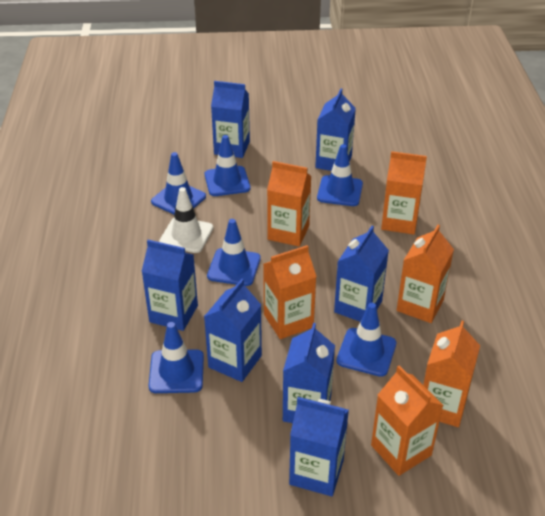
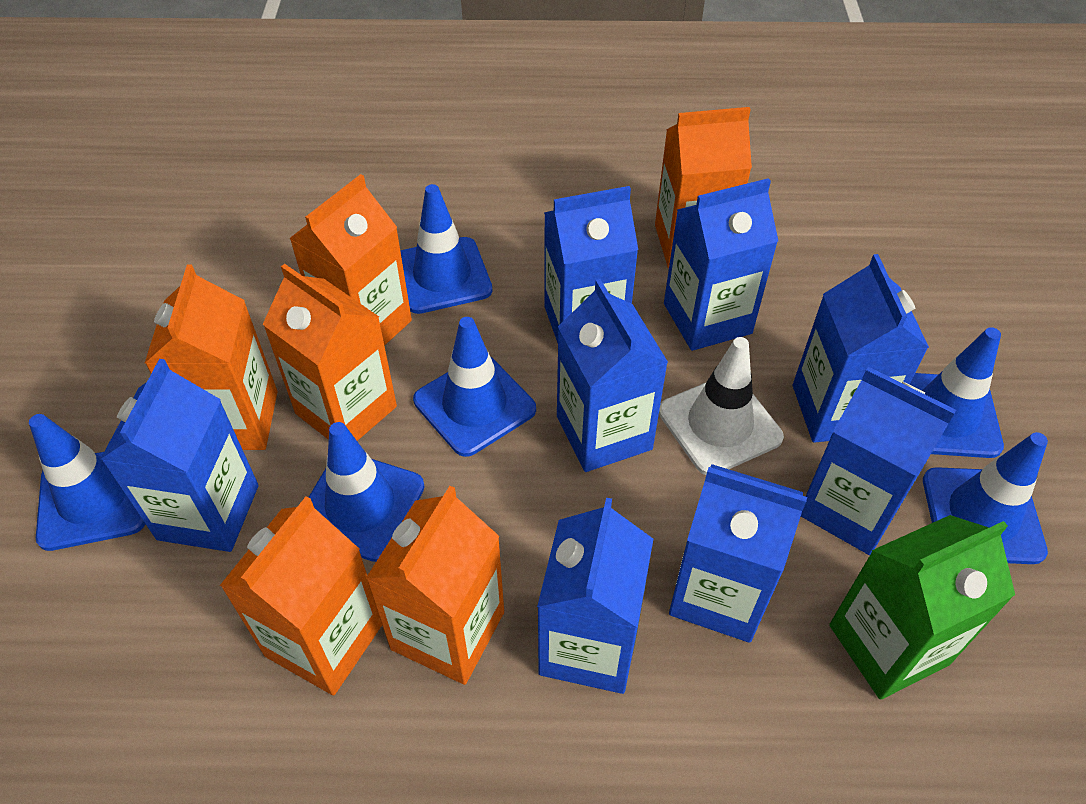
blue carton: [141,240,198,331] [204,279,262,382] [211,81,250,158] [283,323,335,423] [289,397,349,496] [315,88,356,171] [334,226,389,322] = 7 -> [101,359,259,552] [537,498,653,694] [544,186,638,343] [557,279,668,472] [664,178,778,351] [669,464,807,643] [793,254,929,443] [801,367,956,555] = 8
green carton: none = 0 -> [829,515,1015,700] = 1

